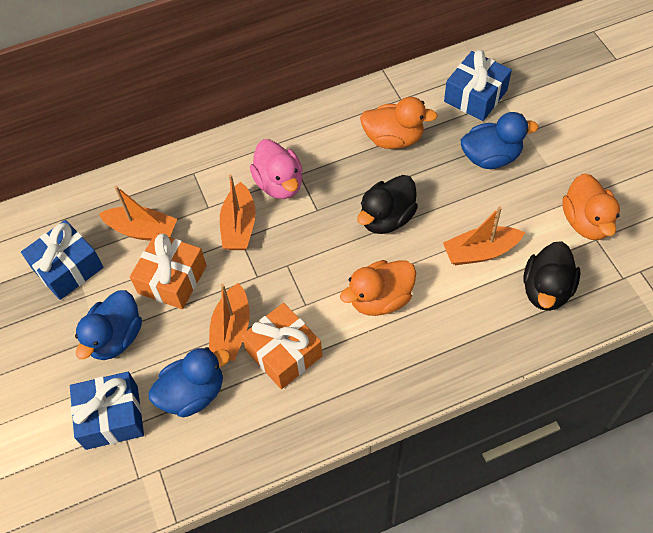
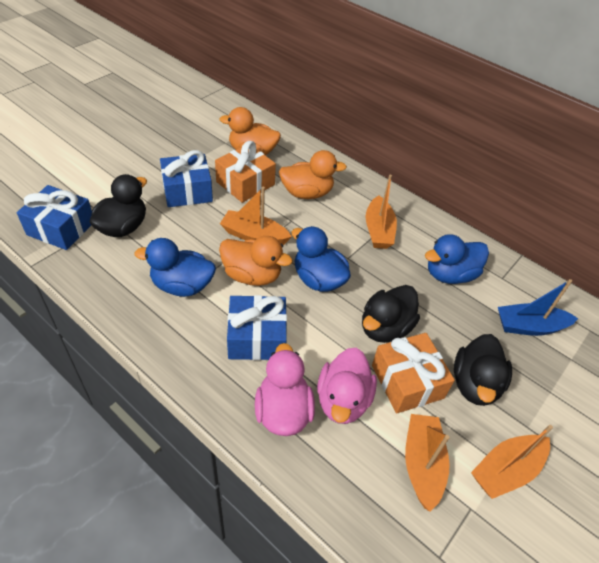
black duck: [357,175,418,234] [524,241,581,311] = 2 -> [90,174,147,237] [362,285,420,343] [454,334,512,406] = 3
blue boat: none = 0 -> [498,279,578,336] = 1
pink duck: [250,139,303,199] = 1 -> [255,343,315,436] [317,348,377,424] = 2

